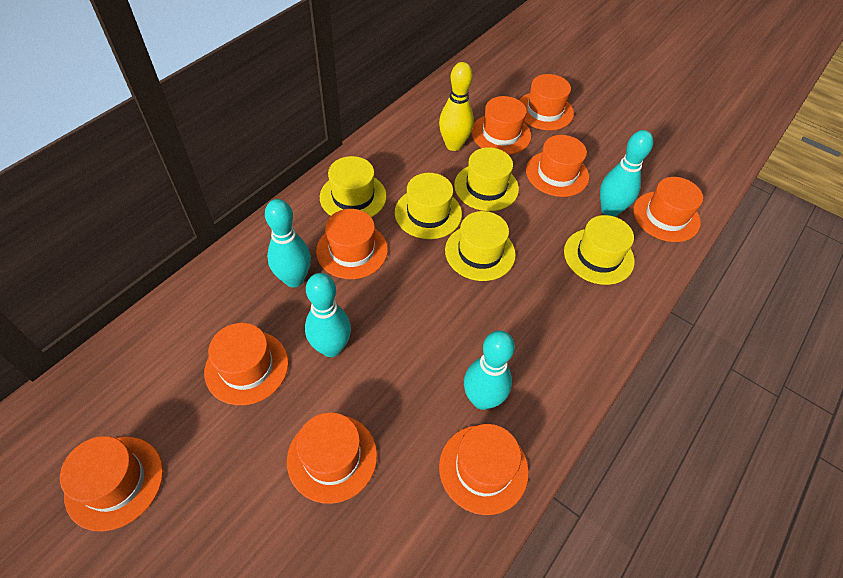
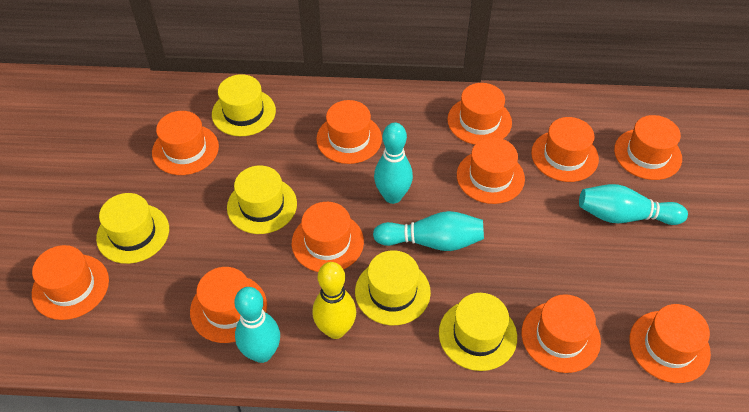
orange hat: [60,436,163,532] [204,323,289,405] [287,412,377,504] [316,209,388,279] [439,424,529,515] [471,96,531,155] [519,74,574,130] [526,135,589,197] [633,177,703,242] = 9 -> [32,245,109,320] [152,111,219,175] [190,267,267,343] [292,202,364,272] [316,100,382,164] [447,83,512,145] [457,137,525,204] [522,294,601,373] [531,117,599,182] [614,115,682,180] [630,304,711,383] = 11

